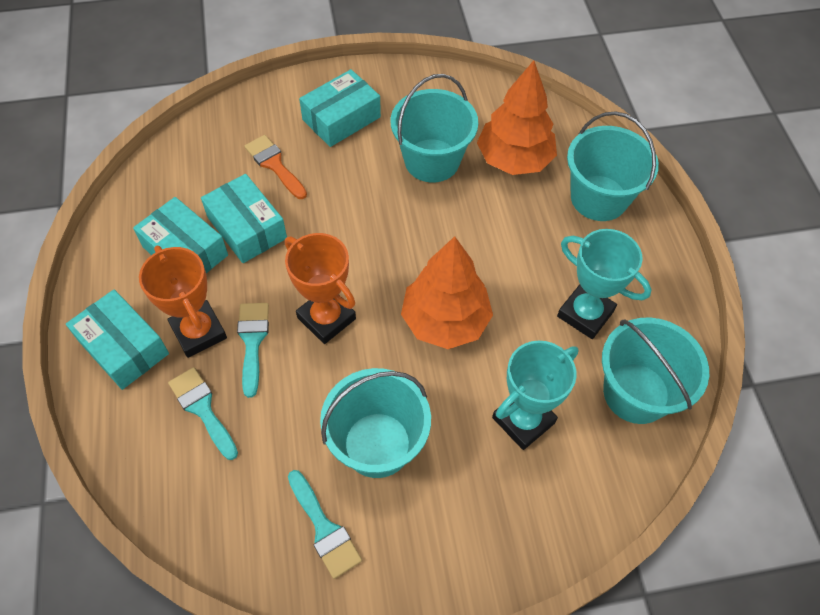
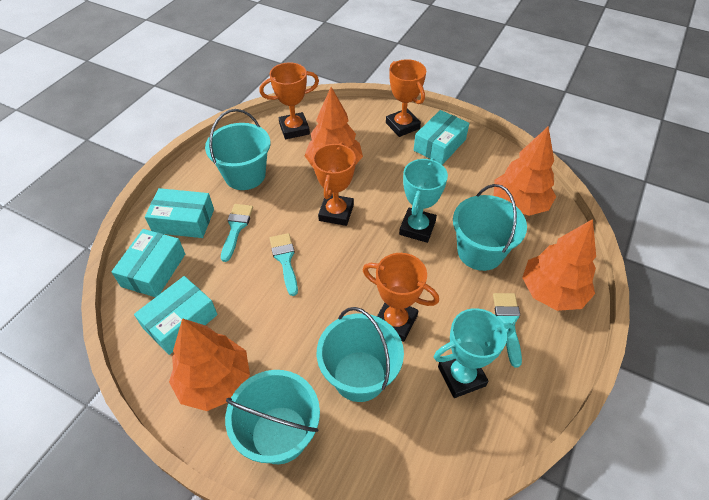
orange brush: [244,135,307,199] = 1 -> none = 0
orange tree: [401,236,493,349] [477,60,557,175] = 2 -> [169,318,250,411] [305,87,363,168] [494,126,556,216] [522,219,596,311] = 4
orange trophy: [139,246,227,358] [285,233,356,344] = 2 -> [259,62,319,139] [313,143,356,226] [363,253,439,342] [386,59,426,137] = 4

